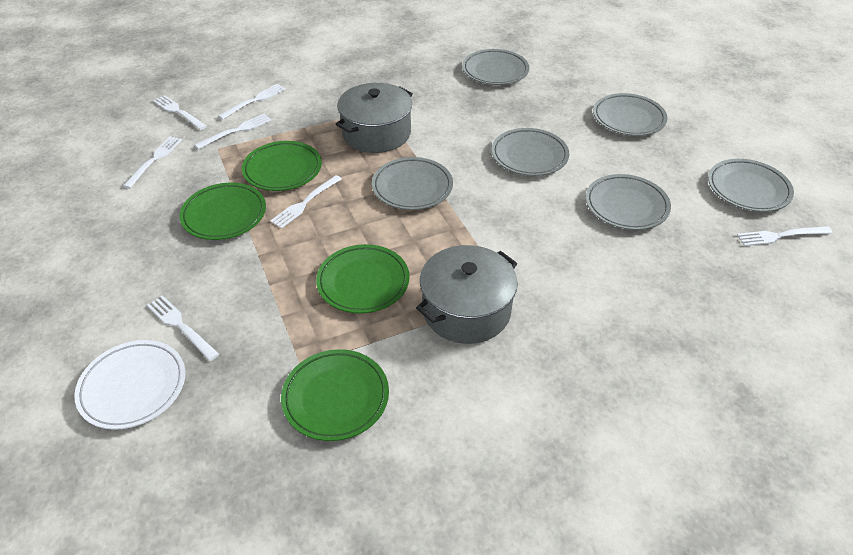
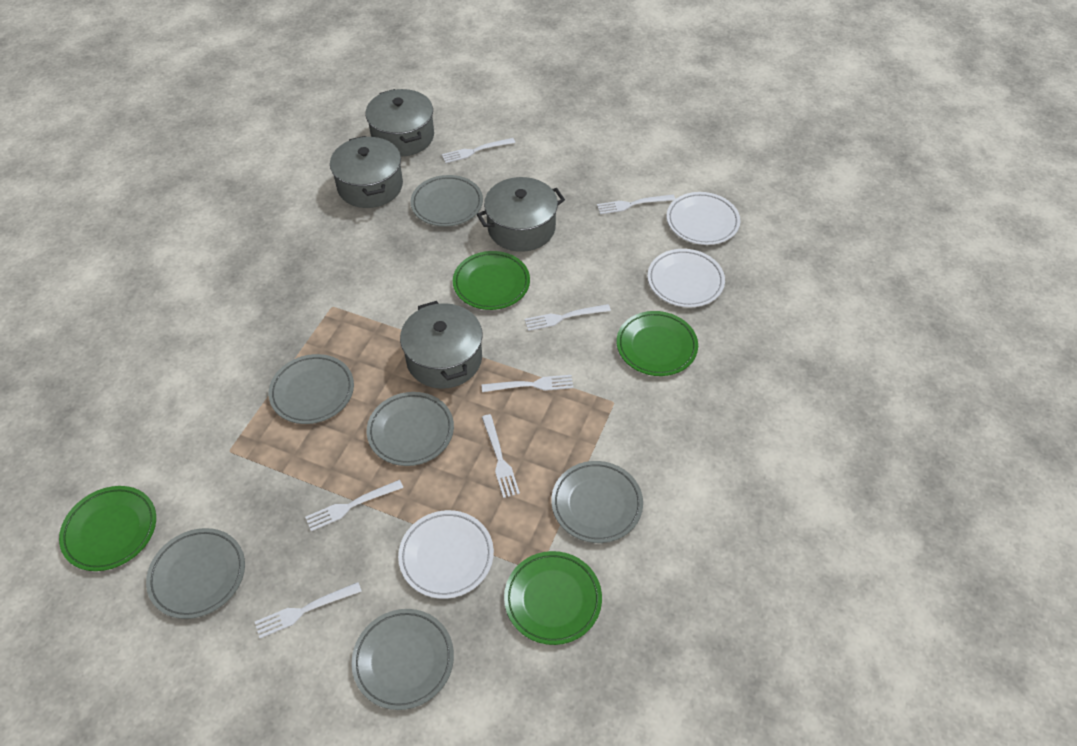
grey pot: [336,83,413,153] [416,245,518,344] = 2 -> [330,136,403,208] [366,89,434,157] [400,301,483,389] [477,177,565,252] = 4
white plate: [74,340,185,430] = 1 -> [398,510,494,599] [647,249,725,307] [667,192,740,245] = 3

